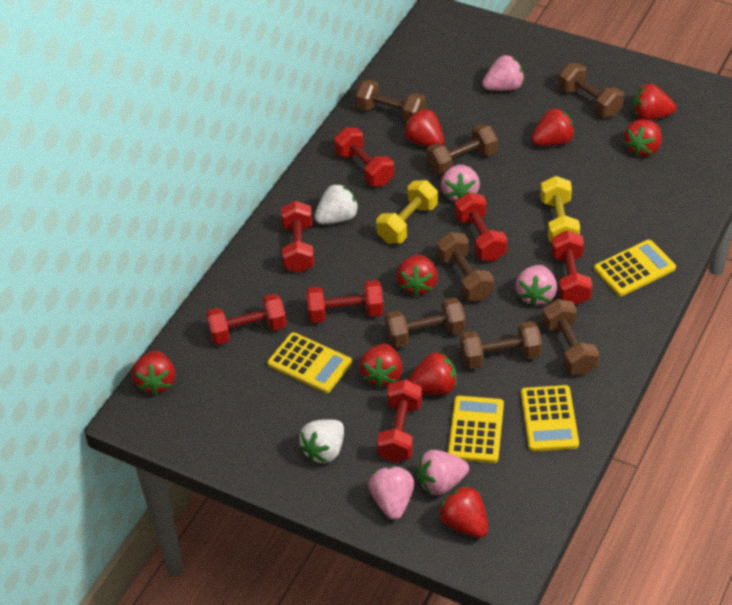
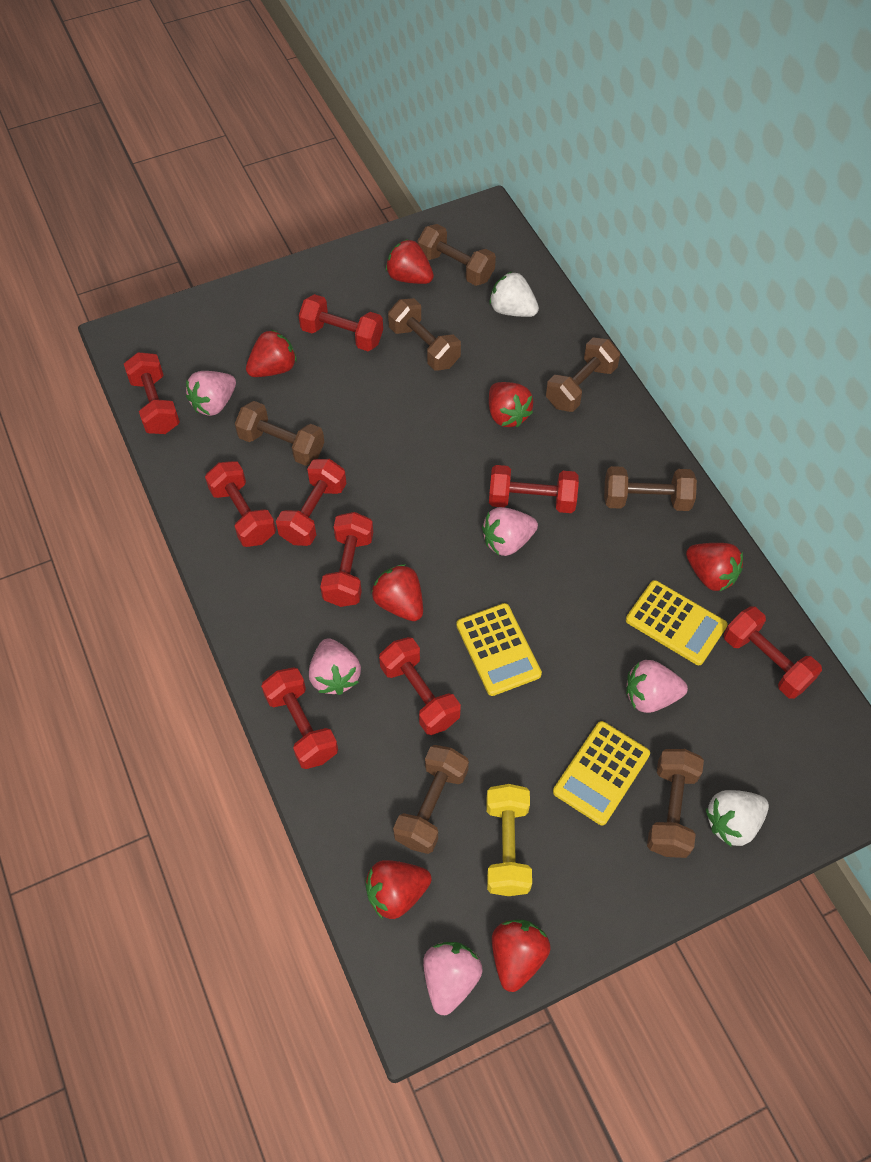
red dumbbell: [206,294,287,345] [281,201,314,273] [306,280,384,323] [334,128,394,186] [377,379,422,462] [455,193,507,261] [551,230,592,305] = 7 -> [124,352,180,434] [205,461,276,547] [261,667,338,769] [276,459,346,546] [298,294,383,351] [320,512,373,607] [379,637,461,735] [489,465,579,513] [724,607,822,699] = 9
red strawberry: [132,351,175,395] [359,344,403,388] [397,255,438,296] [404,109,444,147] [408,352,457,395] [439,485,488,538] [531,108,575,146] [624,119,662,157] [633,84,676,120] = 9 -> [246,330,297,377] [365,860,432,919] [371,564,423,621] [386,239,434,284] [489,382,533,427] [492,920,551,992] [686,543,743,592] = 7
yellow calculator: [267,332,352,393] [448,396,504,463] [521,385,579,452] [594,240,676,296] = 4 -> [456,603,542,696] [553,721,650,825] [626,580,728,665] = 3
yellow dumbbell: [376,180,438,243] [540,176,580,243] = 2 -> [486,784,532,896] = 1

